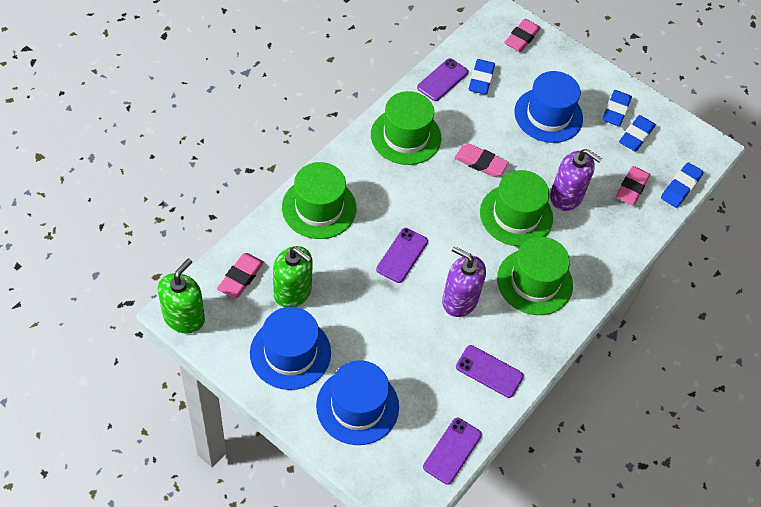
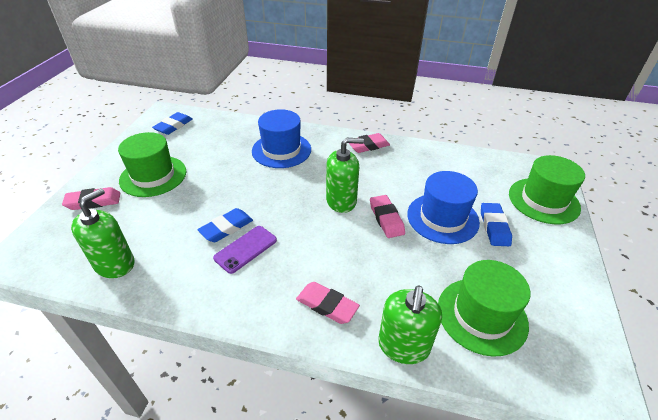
blue eraser: [469,59,495,95] [602,90,632,126] [619,115,656,152] [661,162,704,208] = 4 -> [152,112,193,135] [198,208,253,242] [481,203,512,246] = 3
blue hat: [250,307,331,390] [316,360,399,445] [514,71,583,143] = 3 -> [252,109,311,168] [407,171,480,244] = 2
green hat: [282,162,356,239] [371,91,441,165] [480,170,553,246] [497,237,573,315] = 4 -> [118,132,186,197] [438,260,531,357] [509,155,585,224] = 3
green soap dispenser: [158,258,205,334] [273,246,313,308] = 2 -> [71,188,134,278] [326,138,364,213] [378,286,442,364] = 3
purple phone: [376,228,428,283] [417,58,468,101] [423,418,482,485] [456,345,524,398] = 4 -> [213,226,277,274] = 1
purple soap dispenser: [442,246,486,317] [550,149,602,211] = 2 -> none = 0

